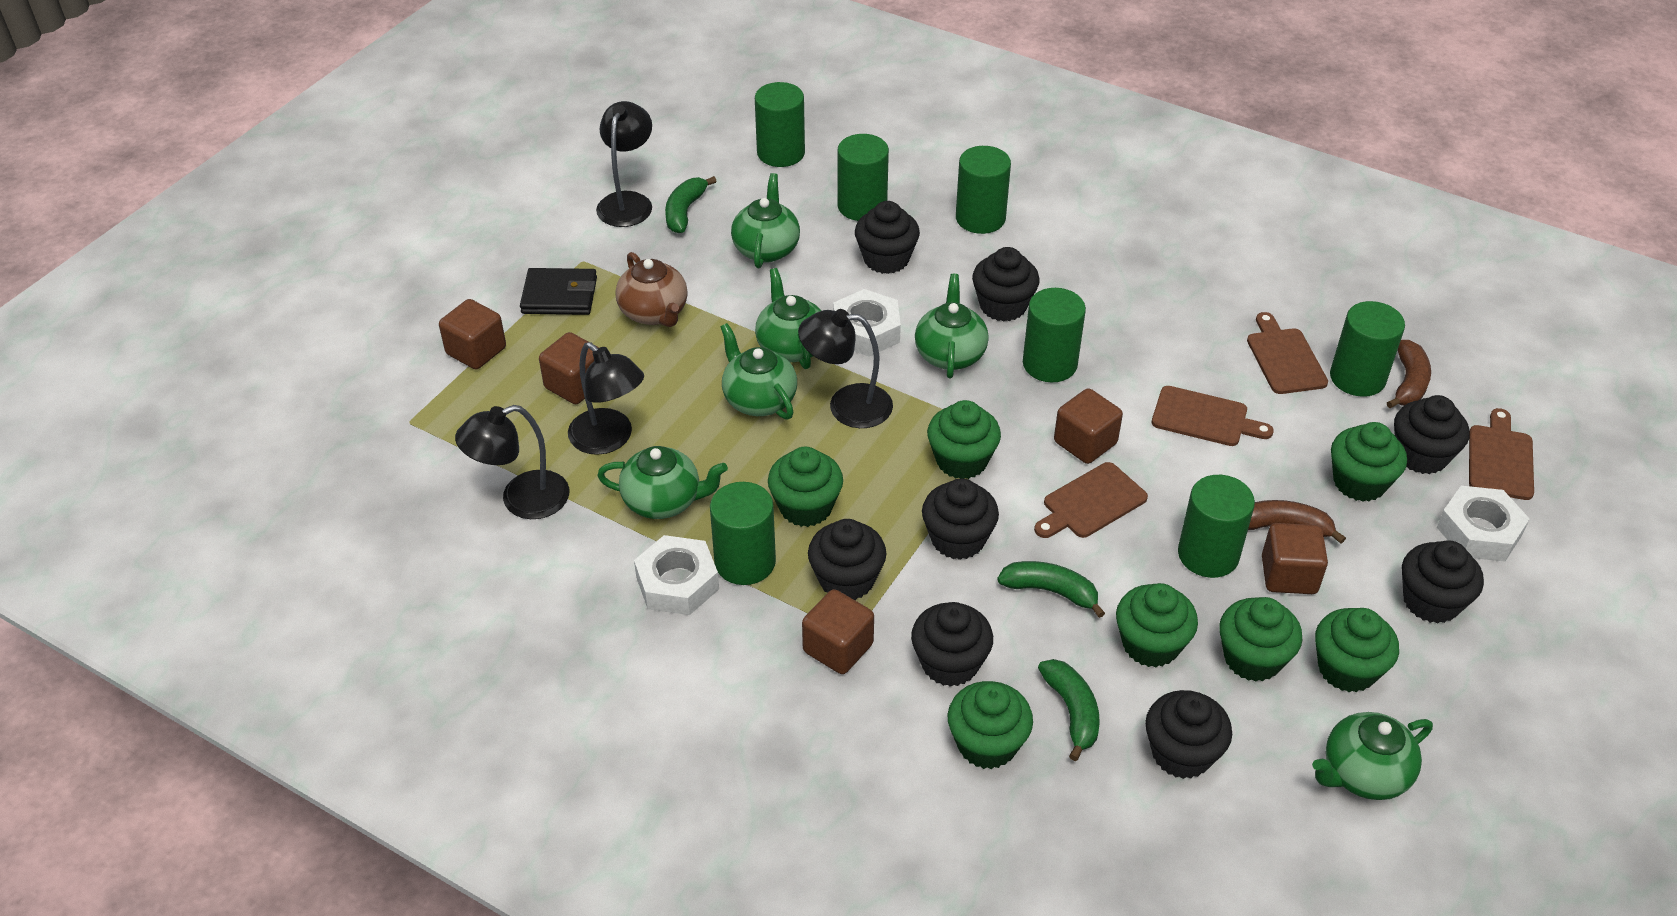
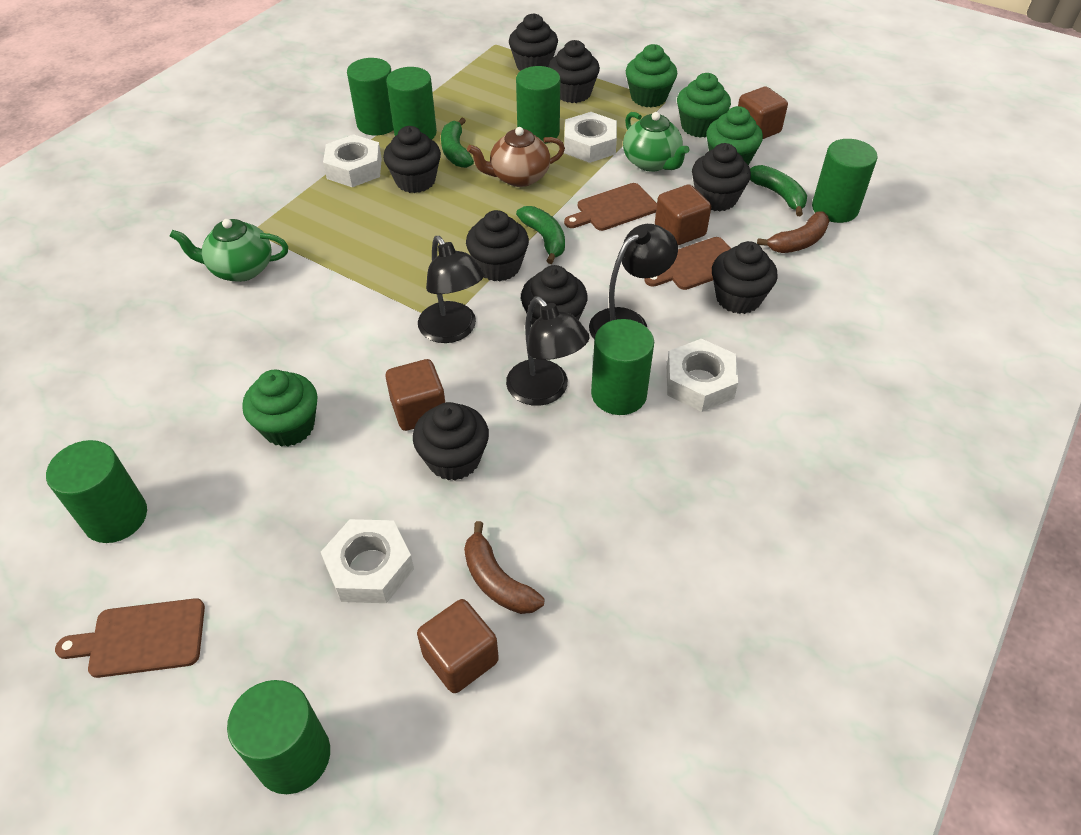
black lamp: [455,405,570,519] [568,342,644,455] [596,101,652,227] [798,309,893,428] = 4 -> [418,236,484,343] [506,296,589,406] [589,224,678,340] = 3
black wallet: [520,268,597,315] = 1 -> none = 0
brown cube: [439,299,506,369] [539,332,599,404] [802,589,874,674] [1054,388,1123,464] [1262,523,1328,594] = 5 -> [386,359,445,431] [417,599,499,693] [655,184,711,245] [738,87,788,139] = 4
brown cutting board: [1034,462,1148,538] [1152,386,1274,446] [1247,312,1328,394] [1469,408,1534,500] = 4 -> [55,598,205,678] [564,183,657,231] [644,237,731,290] = 3
green cupcake: [768,447,843,527] [927,400,1001,479] [947,681,1033,769] [1116,583,1198,667] [1219,597,1302,682] [1315,608,1399,693] [1331,422,1407,502] = 7 -> [242,370,318,447] [626,44,677,107] [677,73,731,138] [706,106,763,165] = 4
green teapot: [597,446,728,519] [721,323,797,420] [731,173,800,268] [755,268,822,369] [915,273,989,378] [1312,712,1433,800] = 6 -> [170,219,288,282] [623,112,689,172] = 2
white nut: [634,535,719,615] [833,289,901,357] [1437,486,1530,562] = 3 -> [321,519,414,603] [323,134,382,187] [564,112,617,163] [667,339,738,412] = 4

